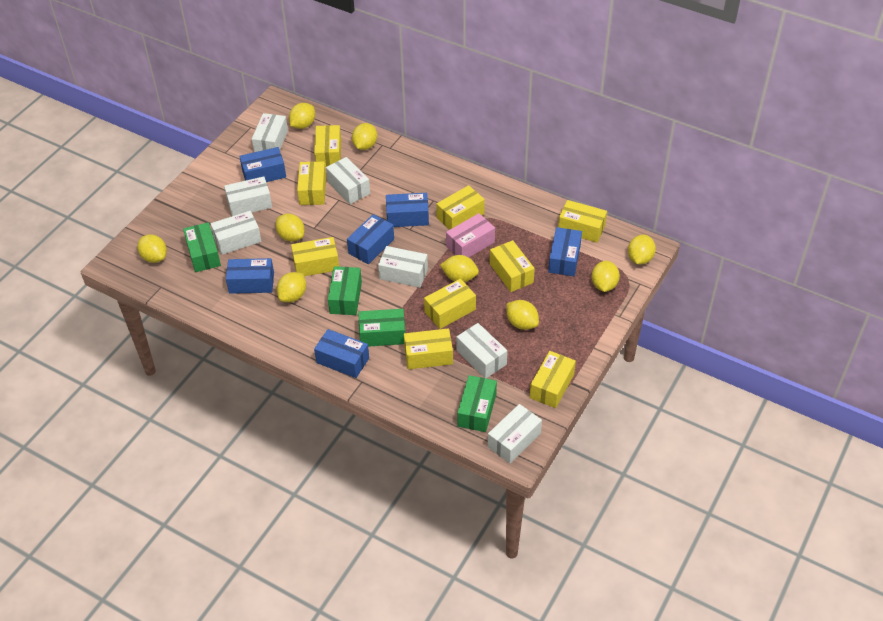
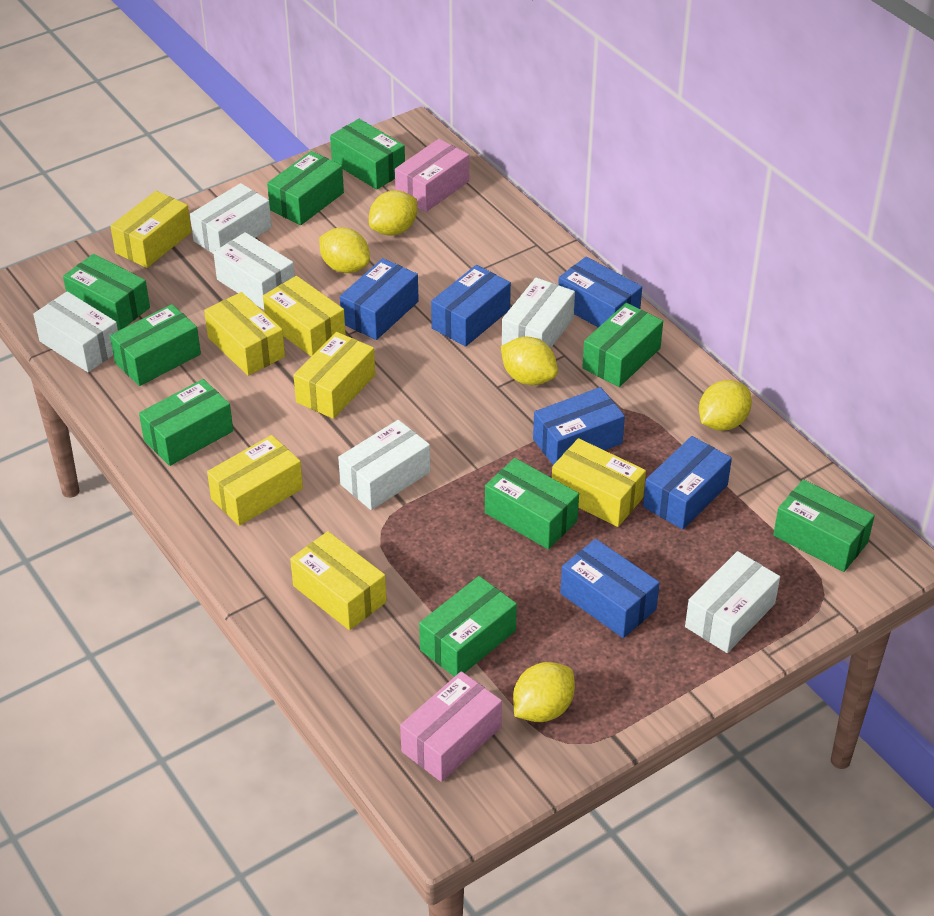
green box: [183,222,221,272] [328,266,362,315] [358,309,405,347] [457,375,497,432] = 4 -> [63,254,150,330] [110,304,201,386] [139,379,233,466] [267,151,344,225] [330,119,405,190] [419,576,517,677] [485,458,579,549] [582,303,663,387] [773,479,875,572] = 9
pink box: [446,213,495,257] = 1 -> [395,139,469,212] [400,671,502,782] = 2
white box: [211,211,261,255] [224,176,272,216] [252,113,288,152] [326,157,370,204] [378,246,428,288] [456,323,507,378] [488,404,542,463] = 7 -> [33,291,118,372] [190,183,272,254] [213,232,295,310] [338,420,430,510] [502,278,575,349] [685,551,780,653] = 6
yellow box: [291,237,339,276] [297,162,326,205] [314,125,341,167] [404,328,453,369] [424,279,476,329] [436,185,485,230] [490,240,535,292] [530,351,576,408] [558,200,607,243] = 9 -> [110,191,192,268] [204,292,285,376] [207,435,303,526] [263,276,346,356] [290,531,387,630] [293,332,375,419] [552,438,646,527] = 7
yellow lemon: [137,234,167,263] [276,214,305,242] [277,272,306,302] [289,103,315,129] [352,123,377,150] [440,255,479,282] [506,300,539,330] [592,261,620,292] [628,235,656,265] = 9 -> [319,227,370,273] [369,190,417,236] [501,337,558,385] [513,662,575,722] [699,380,752,431] = 5

